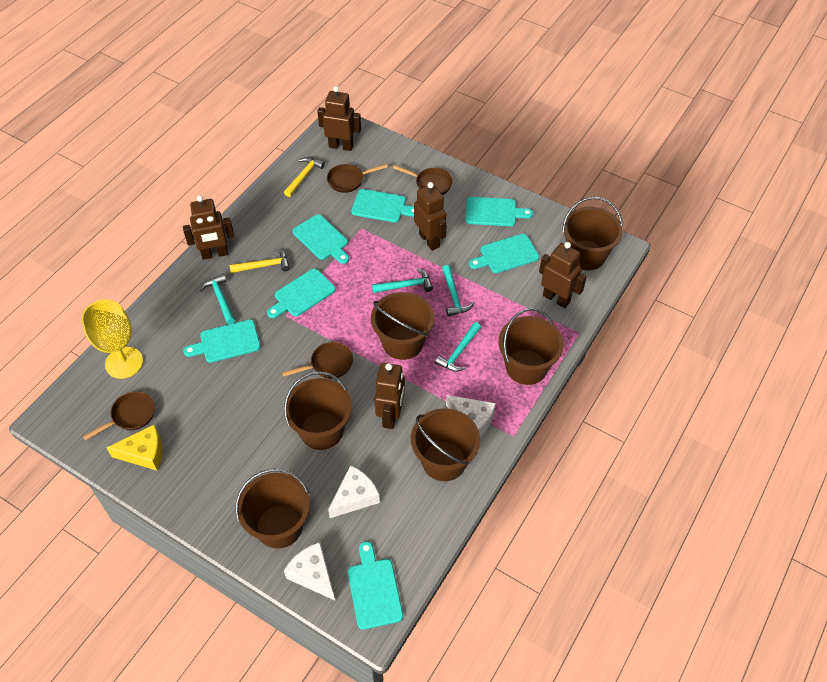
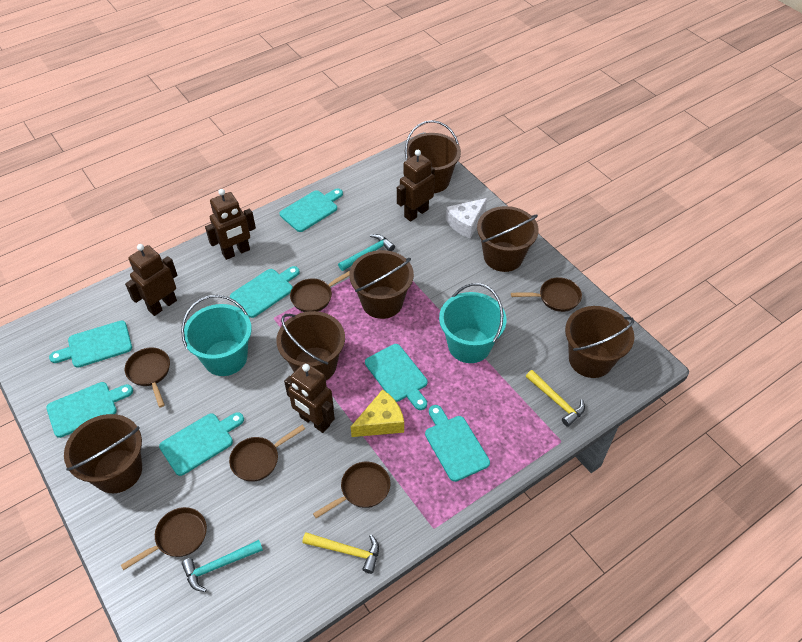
brown pan: [83,391,155,441] [282,342,353,379] [327,164,388,193] [393,165,453,195] = 4 -> [121,507,207,570] [125,348,170,408] [229,425,305,482] [290,271,350,312] [313,462,390,518] [511,277,582,312] = 6
brown robot: [183,196,234,260] [317,86,361,151] [375,363,405,429] [414,182,447,251] [539,242,587,308] = 5 -> [125,244,177,316] [205,189,256,260] [284,362,335,433] [397,150,435,222] = 4
turquoise bucket: none = 0 -> [181,295,252,376] [439,283,506,363] = 2
turquoise hammer: [200,273,235,324] [372,268,433,293] [435,322,481,372] [442,265,474,316] = 4 -> [182,540,263,592] [338,234,395,271] = 2
white cheese: [284,542,335,600] [328,465,380,518] [446,395,496,436] = 3 -> [446,198,487,239] = 1
yellow goblet: [81,299,143,379] = 1 -> none = 0

